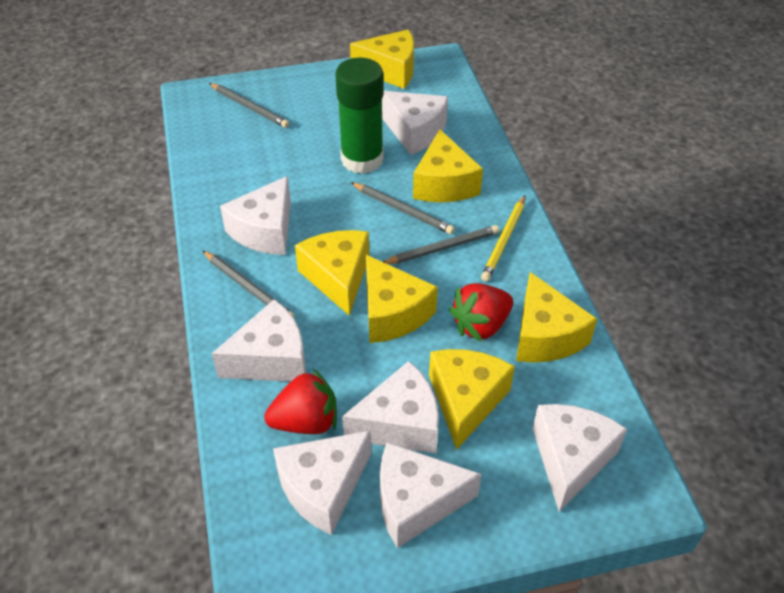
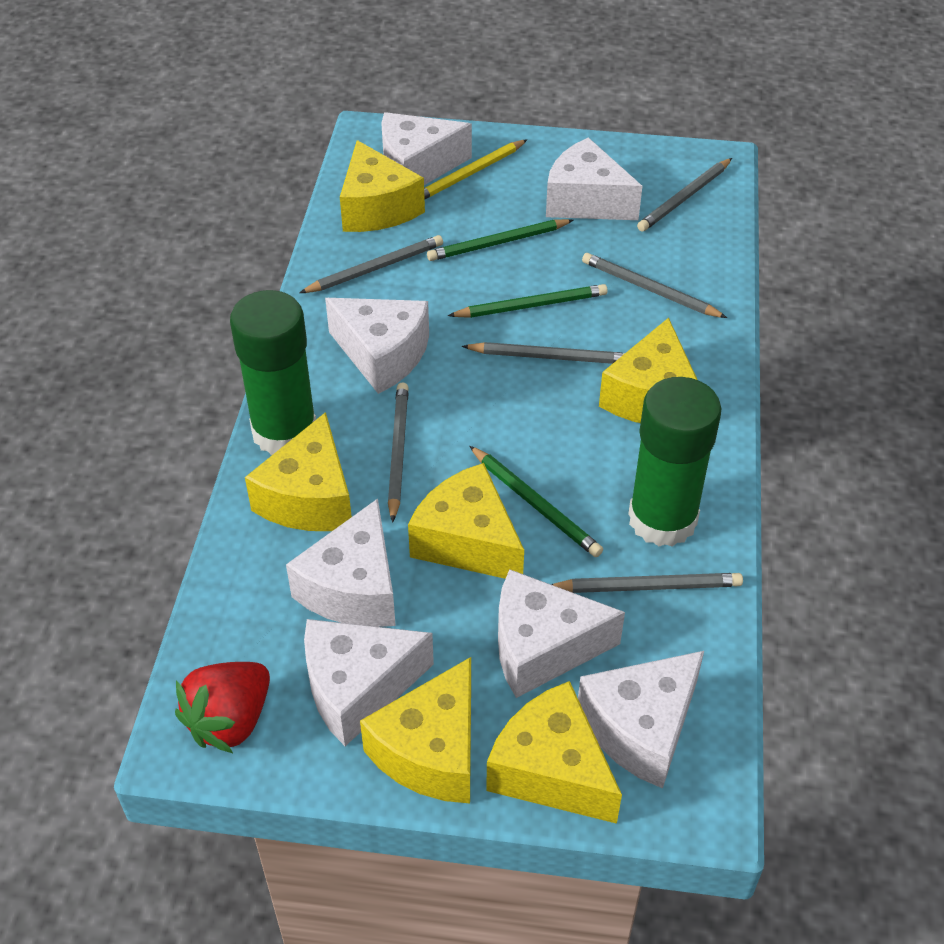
green glue stick: [335,57,384,174] = 1 -> [230,290,316,455] [628,377,722,547] = 2
green pencil: none = 0 -> [427,219,574,261] [448,284,608,318] [469,446,603,557] = 3
grey pencil: [202,250,294,318] [209,83,289,128] [351,182,455,234] [383,225,499,264] = 4 -> [299,235,443,293] [388,382,409,523] [462,342,625,364] [551,573,743,593] [582,253,727,318] [637,158,732,232] = 6
red strawberry: [264,369,337,434] [449,283,513,342] = 2 -> [175,662,270,753] = 1

